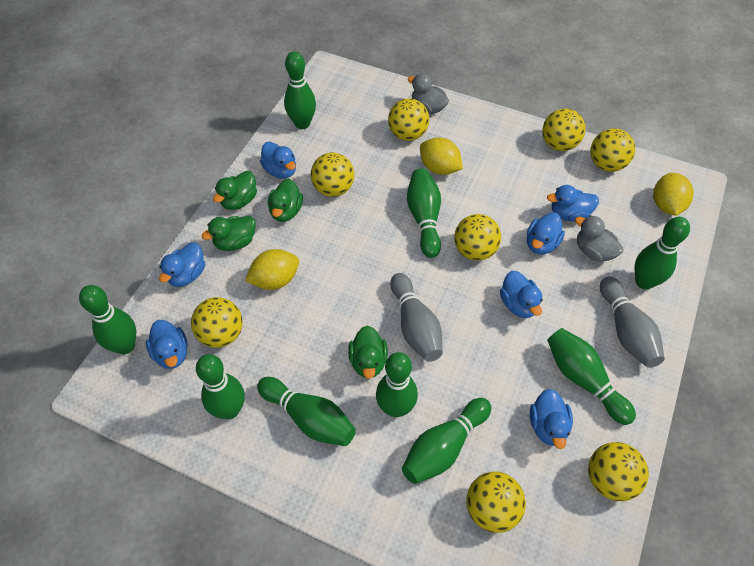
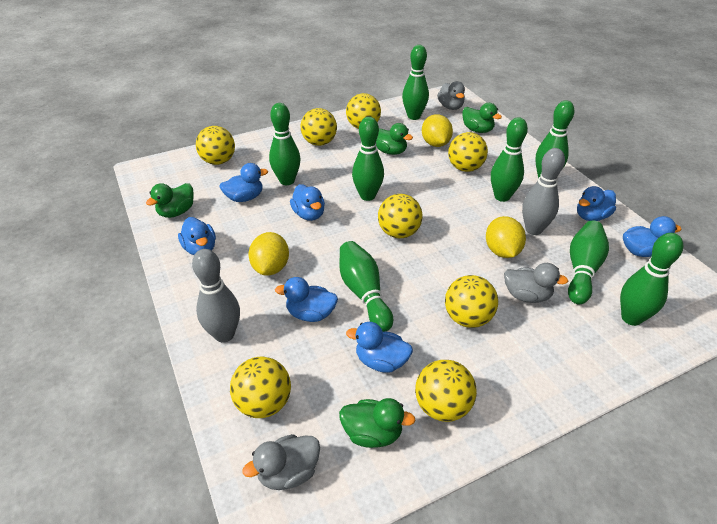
green bowling pin: [79,285,136,354] [196,354,245,419] [257,377,356,446] [284,51,316,129] [376,352,418,417] [402,398,492,484] [407,169,441,258] [547,328,636,425] [635,217,690,290] = 9 -> [269,103,301,185] [339,241,393,332] [352,117,384,201] [402,45,429,120] [491,117,528,202] [535,100,574,178] [568,221,609,304] [620,233,683,326] = 8
grey duck: [408,73,449,114] [575,215,624,262] = 2 -> [242,434,320,490] [437,81,465,110] [504,263,568,303] = 3

